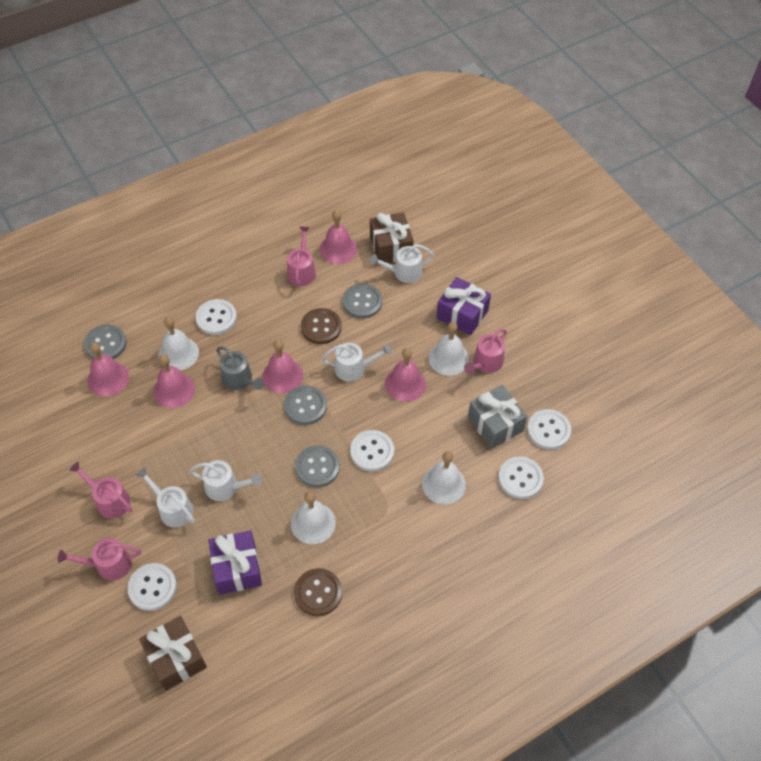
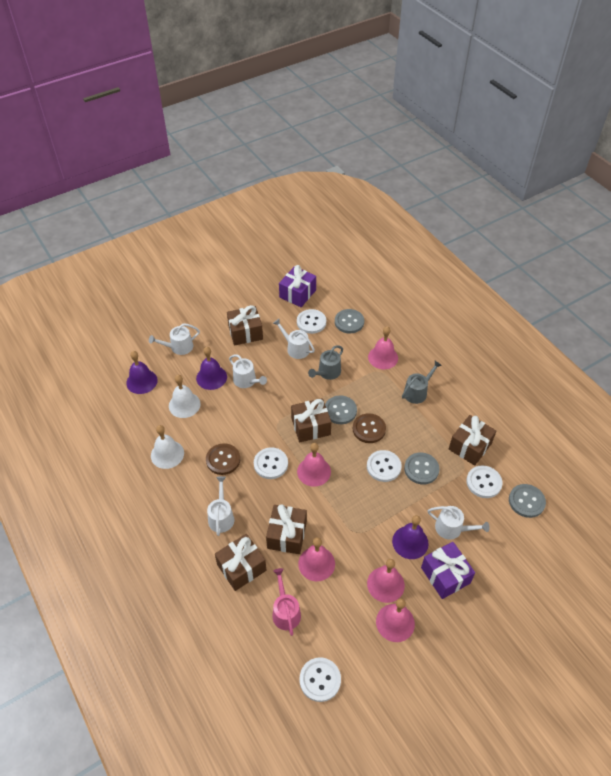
brown gift: [139,616,207,691] [370,212,414,263] = 2 -> [215,534,266,591] [227,305,263,345] [266,504,307,554] [291,398,331,442] [449,415,496,466] = 5
grey gift: [468,385,527,449] = 1 -> none = 0
grey watering can: [216,347,264,390] = 1 -> [308,345,343,380] [402,361,442,404] = 2
pink watering can: [58,538,141,580] [69,462,133,519] [287,227,316,286] [464,329,507,374] = 4 -> [272,568,301,636] = 1
purple bell: none = 0 -> [126,351,158,394] [196,347,227,390] [392,515,429,559] = 3
white bell: [158,317,199,370] [291,491,336,544] [422,451,466,504] [429,322,469,376] = 4 -> [151,425,184,469] [169,375,201,418] = 2
white watering can: [136,467,195,528] [189,460,262,501] [321,343,392,382] [370,244,434,283] = 4 -> [149,323,200,355] [207,476,234,536] [229,354,267,388] [273,318,315,359] [428,506,490,540] = 5

